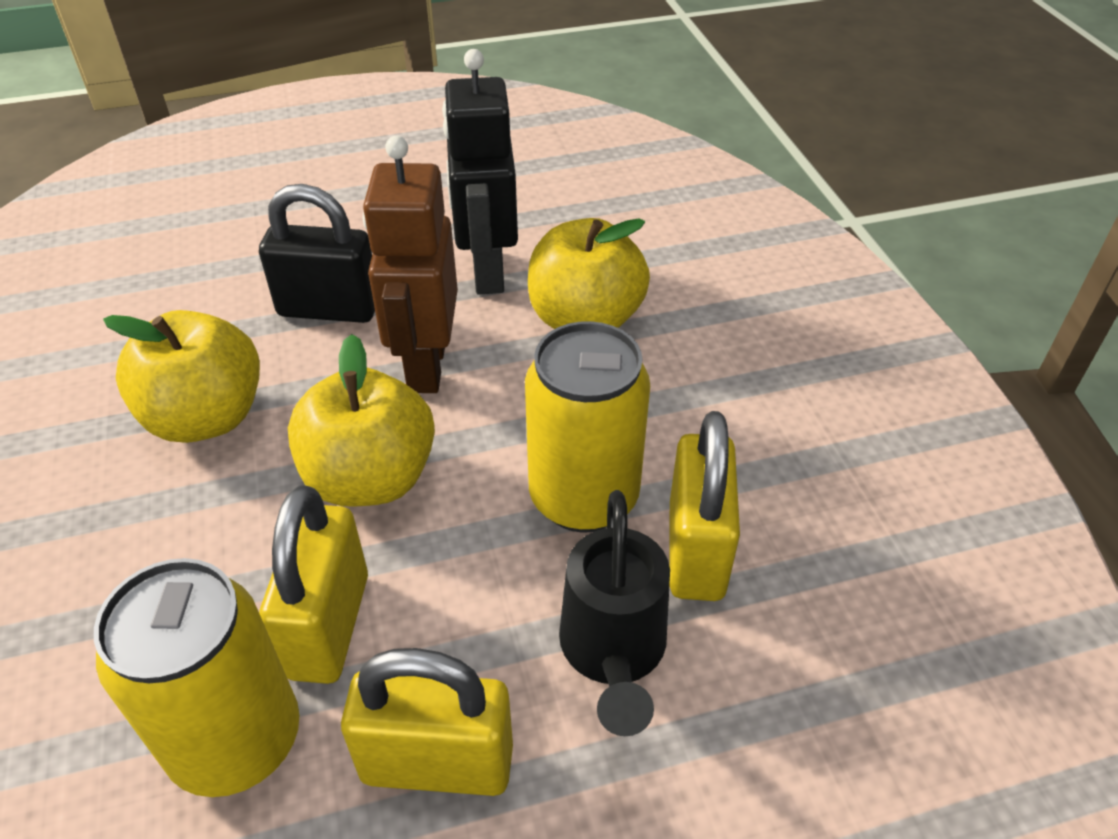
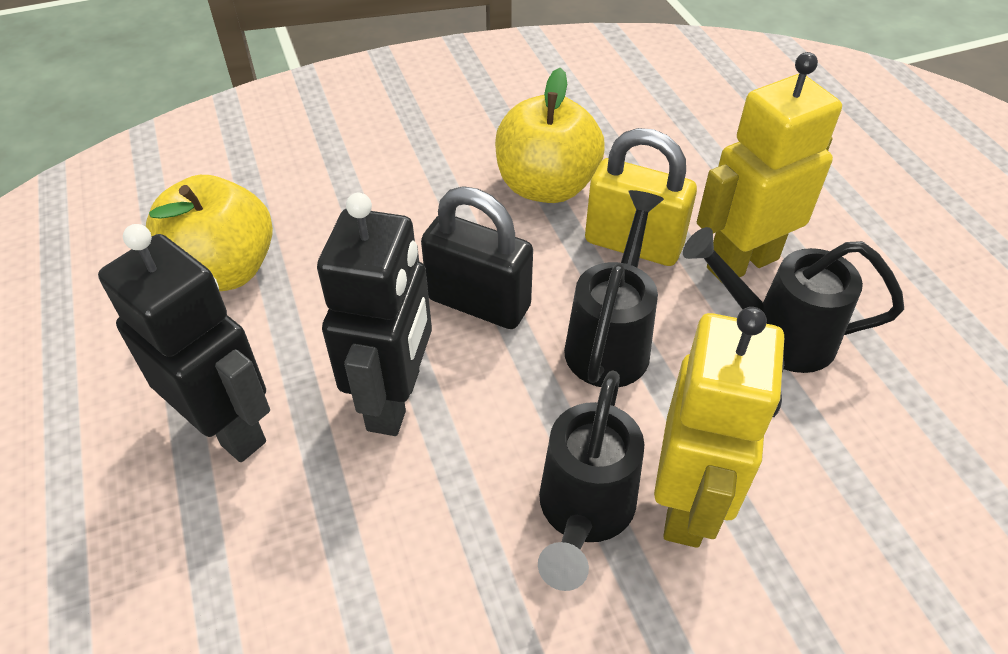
black robot: [442,49,518,295] = 1 -> [98,224,270,462] [317,193,432,436] = 2
black watering can: [559,490,670,736] = 1 -> [538,370,644,591] [564,190,664,387] [683,227,904,373] = 3
brown robot: [363,136,458,393] = 1 -> none = 0
yellow apple: [103,310,260,443] [288,334,435,507] [528,218,650,329] = 3 -> [146,175,273,292] [495,68,605,203] = 2
yellow can: [94,558,300,797] [525,321,650,533] = 2 -> none = 0
yellow padlock: [259,485,368,684] [341,648,513,796] [669,411,740,601] = 3 -> [585,128,697,266] = 1
yellow robot: none = 0 -> [654,307,784,548] [697,52,842,284] = 2

